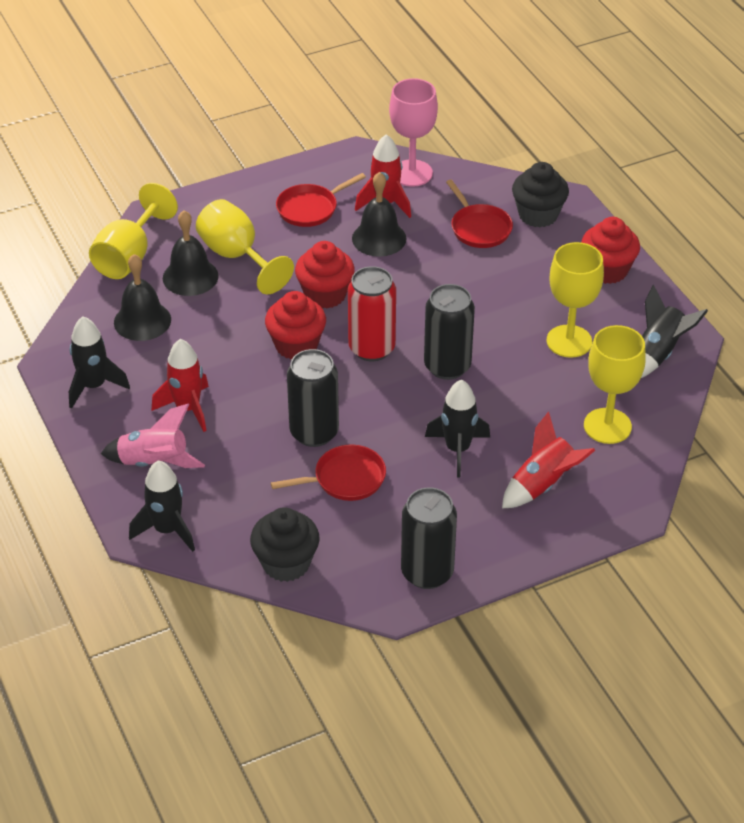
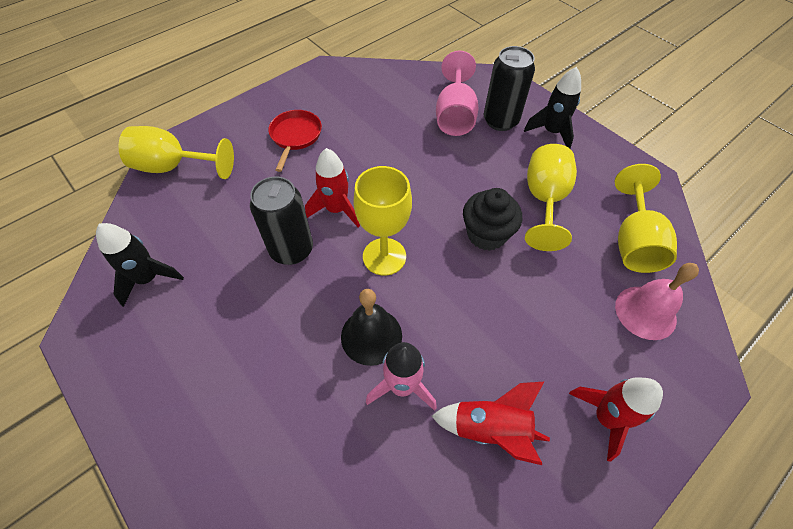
black bell: [114,254,171,341] [163,210,219,296] [352,172,407,257] = 3 -> [341,289,402,366] = 1
black can: [287,349,339,447] [401,487,457,589] [424,284,475,380] = 3 -> [250,176,313,265] [484,46,535,131] = 2
black cupcake: [250,507,320,582] [512,162,569,227] = 2 -> [463,188,522,251] = 1
black rocket: [69,316,130,408] [129,460,195,552] [425,380,490,478] [641,285,708,378] = 4 -> [96,223,184,307] [524,67,581,149] = 2
pink bell: none = 0 -> [615,263,699,340] = 1
red can: [348,266,396,361] = 1 -> none = 0
red cupcake: [265,291,326,360] [295,241,355,309] [581,217,640,284] = 3 -> none = 0
red pan: [271,445,386,501] [276,173,366,227] [446,179,513,248] = 3 -> [268,110,322,172] = 1

